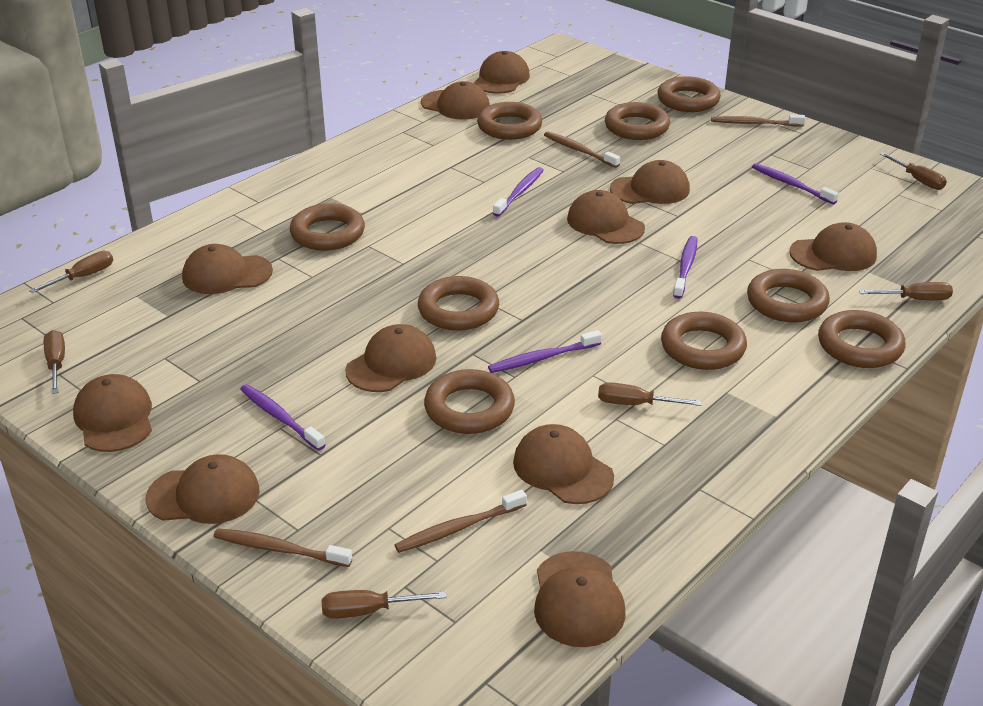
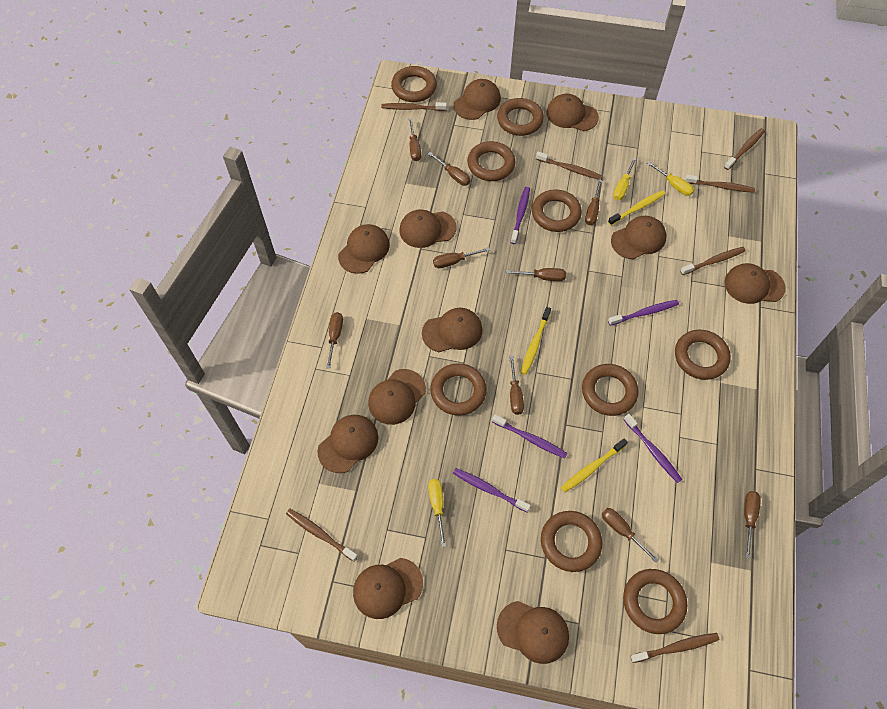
brown screwdriver: [29,251,113,293] [44,330,65,394] [322,590,446,619] [598,382,702,406] [859,282,953,300] [880,152,947,190] = 6 -> [326,312,343,369] [409,118,421,161] [428,152,471,186] [433,248,490,268] [506,268,566,281] [509,356,524,415] [585,179,602,225] [602,508,659,563] [744,491,761,559] = 9
brown toothbrush: [213,528,352,567] [394,490,527,553] [544,131,620,168] [711,114,805,127] = 4 -> [286,509,358,562] [381,102,447,111] [536,152,602,179] [631,633,719,663] [680,247,746,275] [685,175,755,193] [724,128,765,170] = 7
yellow screwdriver: none = 0 -> [428,479,446,547] [613,158,636,200] [647,161,694,196] = 3
yellow toothbrush: none = 0 -> [521,307,551,375] [561,438,628,493] [608,190,665,225] = 3

